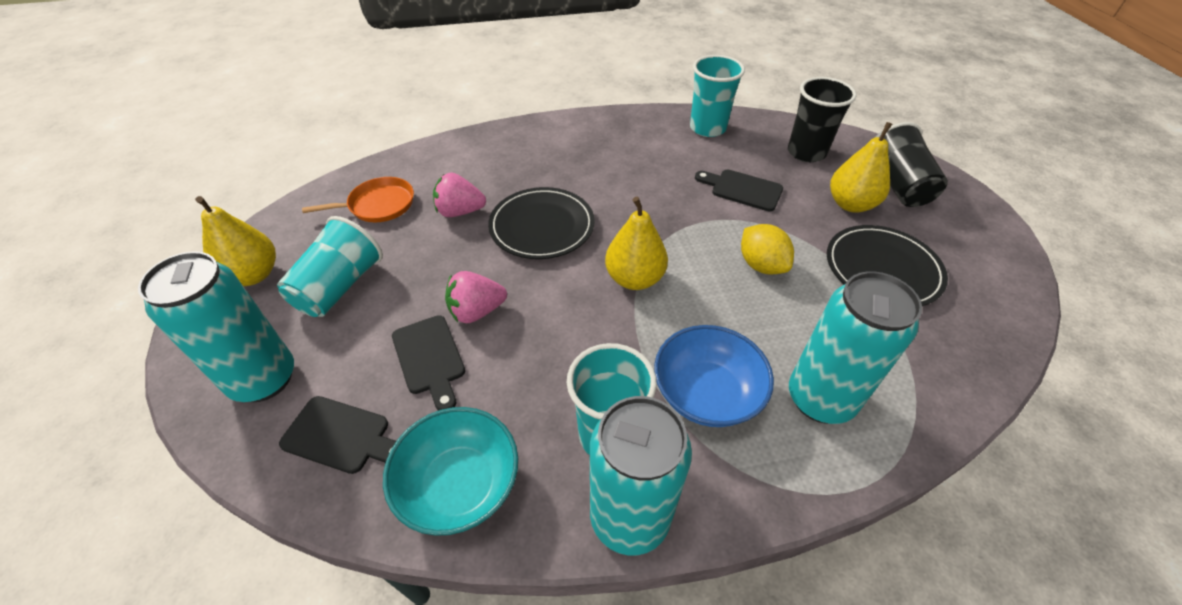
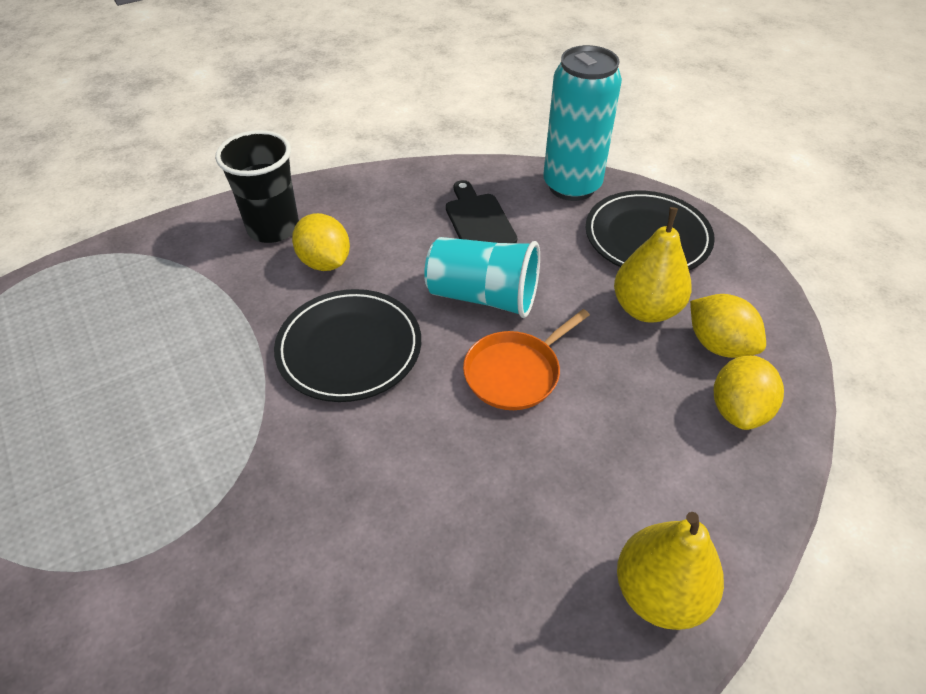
black cup: [788,77,857,162] [874,122,948,207] = 2 -> [215,130,299,243] = 1
black cutting board: [279,396,396,474] [392,315,465,411] [695,170,783,212] = 3 -> [446,180,517,243] = 1
blue bowl: [654,325,774,427] = 1 -> none = 0
pink strawberry: [433,173,486,217] [445,271,507,323] = 2 -> none = 0
turquoise bowl: [383,407,518,536] = 1 -> none = 0
turquoise can: [138,251,294,402] [590,396,692,555] [789,271,922,424] = 3 -> [543,45,622,201] = 1
turquoise cup: [277,216,383,317] [567,343,657,455] [690,55,745,137] = 3 -> [424,237,540,318] = 1
yellow lemon: [741,224,794,275] = 1 -> [292,213,350,271] [690,294,766,358] [714,355,784,430] = 3
yellow pear: [195,196,276,286] [605,197,668,290] [830,122,892,213] = 3 -> [614,207,692,323] [617,512,724,630] = 2

